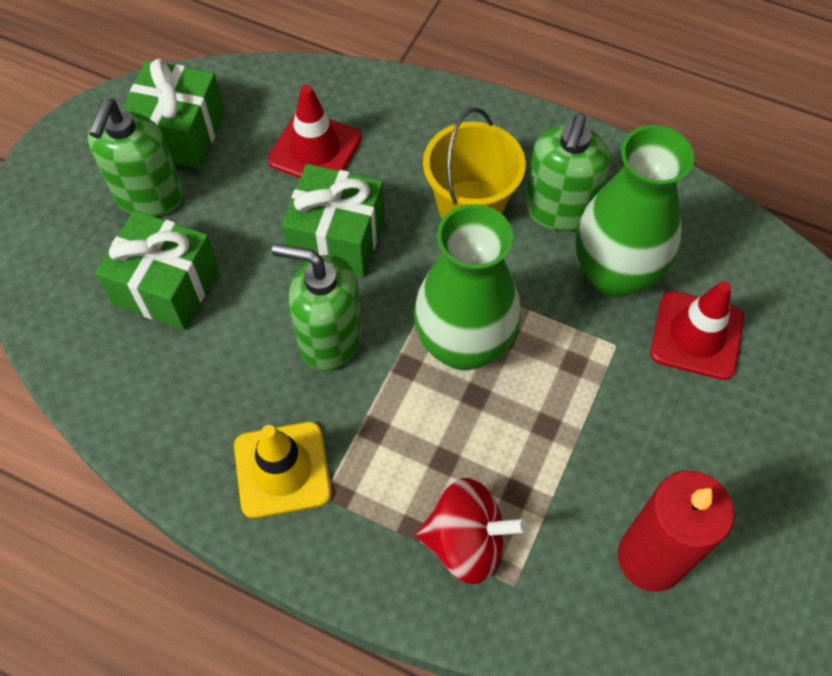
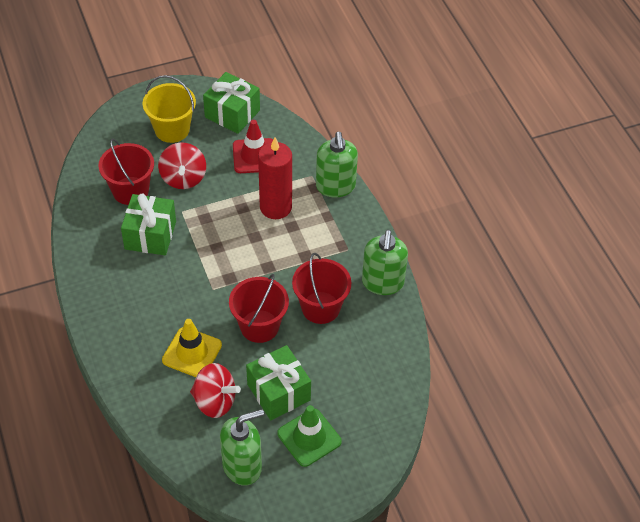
green traffic cone: none = 0 -> [277,405,342,467] = 1
green vase: [414,204,521,370] [576,125,694,297] = 2 -> none = 0
red bucket: none = 0 -> [98,139,154,205] [229,274,289,343] [292,253,351,324] = 3
red spinning top: [416,478,528,584] = 1 -> [158,142,206,189] [190,363,241,418] = 2
red traffic cone: [268,85,362,178] [651,281,744,380] = 2 -> [233,120,273,173] = 1

